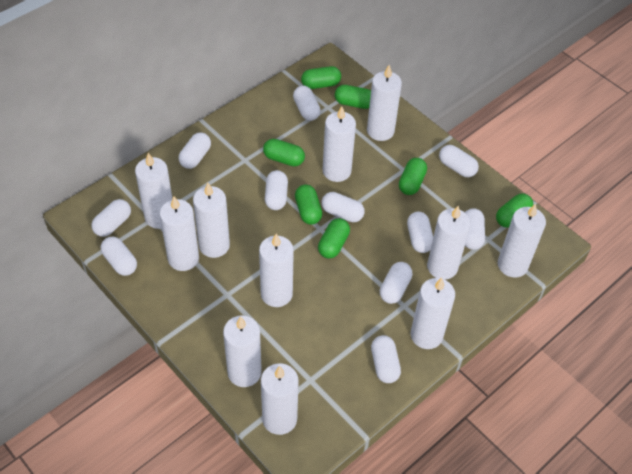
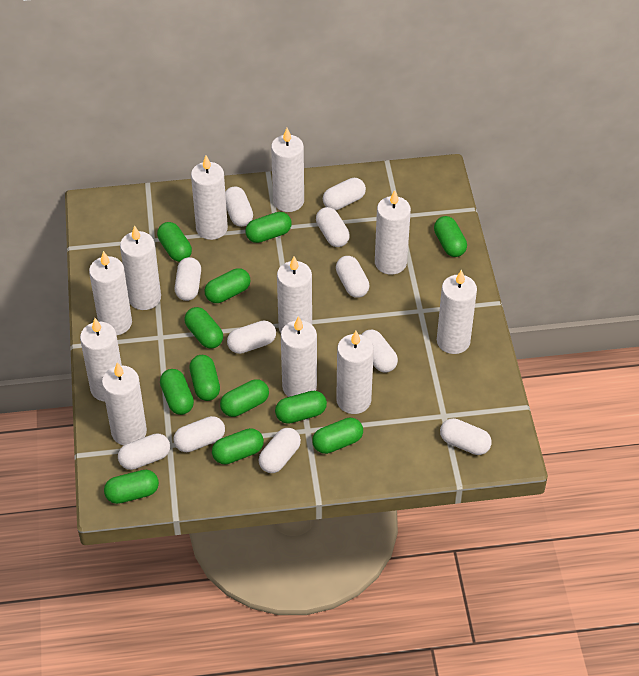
green capsule: [263,139,305,166] [295,185,322,225] [301,66,341,89] [318,218,350,258] [335,85,371,109] [399,158,427,195] [496,193,533,228] = 7 -> [104,470,159,504] [157,222,192,262] [160,369,194,415] [184,307,223,349] [189,355,220,401] [204,268,251,303] [212,428,264,465] [220,379,269,417] [245,212,292,243] [275,391,327,424] [312,417,363,454] [434,216,467,257] = 12

